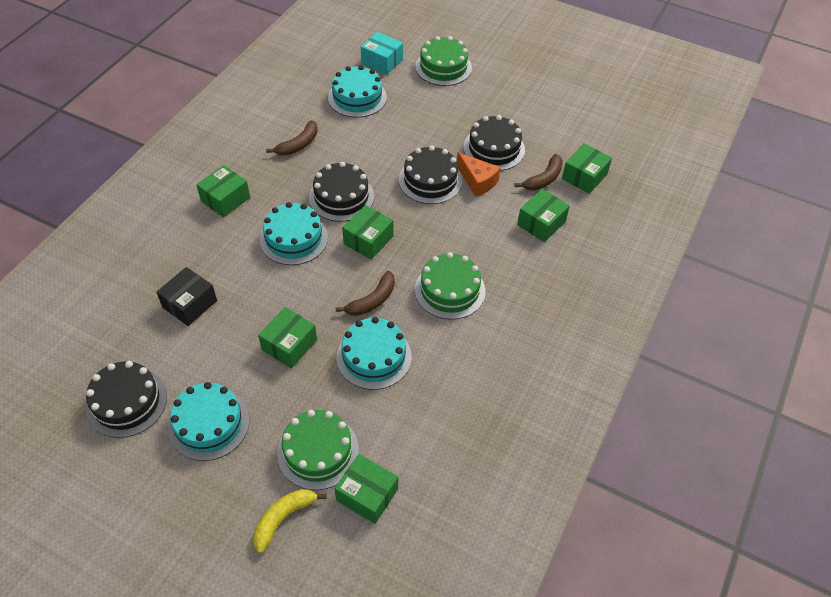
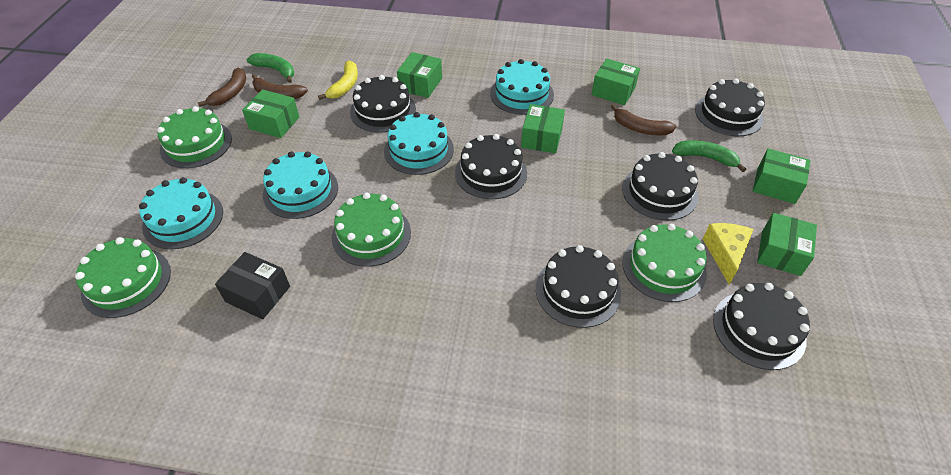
black cake: [86,361,167,438] [309,162,374,222] [399,146,462,204] [463,115,525,171] = 4 -> [350,75,416,133] [455,134,527,200] [536,245,621,328] [622,152,698,221] [695,79,765,136] [713,283,810,370] = 6
green banana: none = 0 -> [247,53,294,83] [672,140,746,172] = 2
green cake: [277,410,359,490] [415,36,472,86] [415,252,485,320] = 3 -> [75,237,171,318] [157,106,232,168] [332,192,411,267] [622,224,707,302] = 4
orange cheese: [457,153,501,197] = 1 -> none = 0
turquoise box: [361,32,403,75] = 1 -> none = 0
yellow cheese: none = 0 -> [703,223,753,285] = 1

